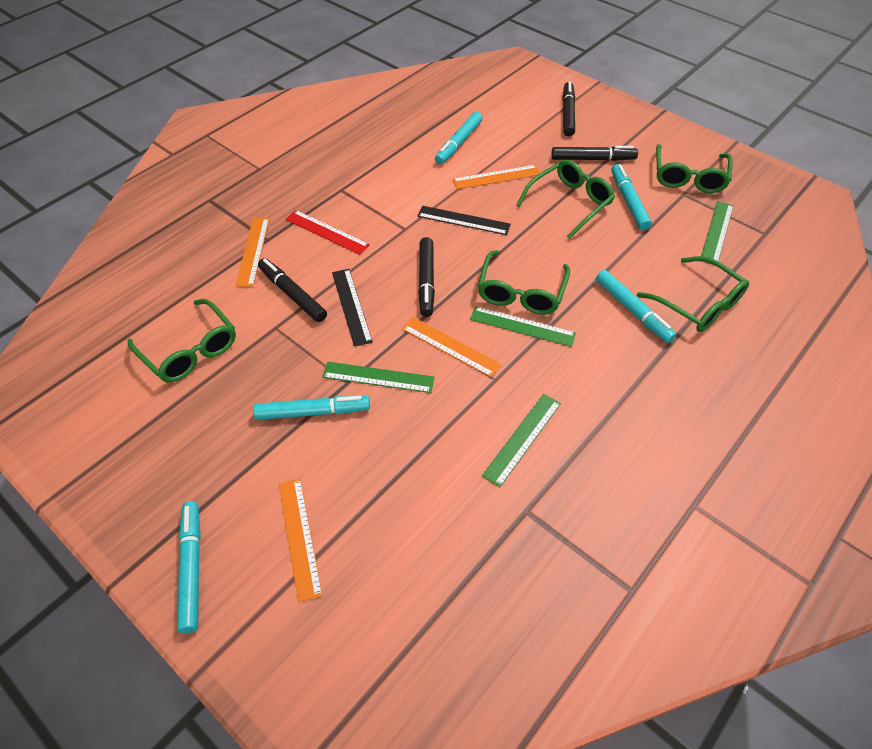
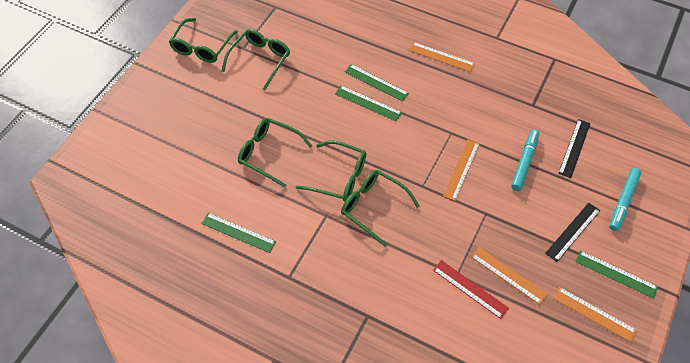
black marker: [258,258,327,322] [418,237,435,317] [551,146,638,161] [562,81,575,136] = 4 -> none = 0
turquoise marker: [177,501,201,633] [253,396,370,420] [435,112,483,164] [596,270,676,343] [611,164,652,230] = 5 -> [511,129,539,191] [609,168,641,231] = 2

